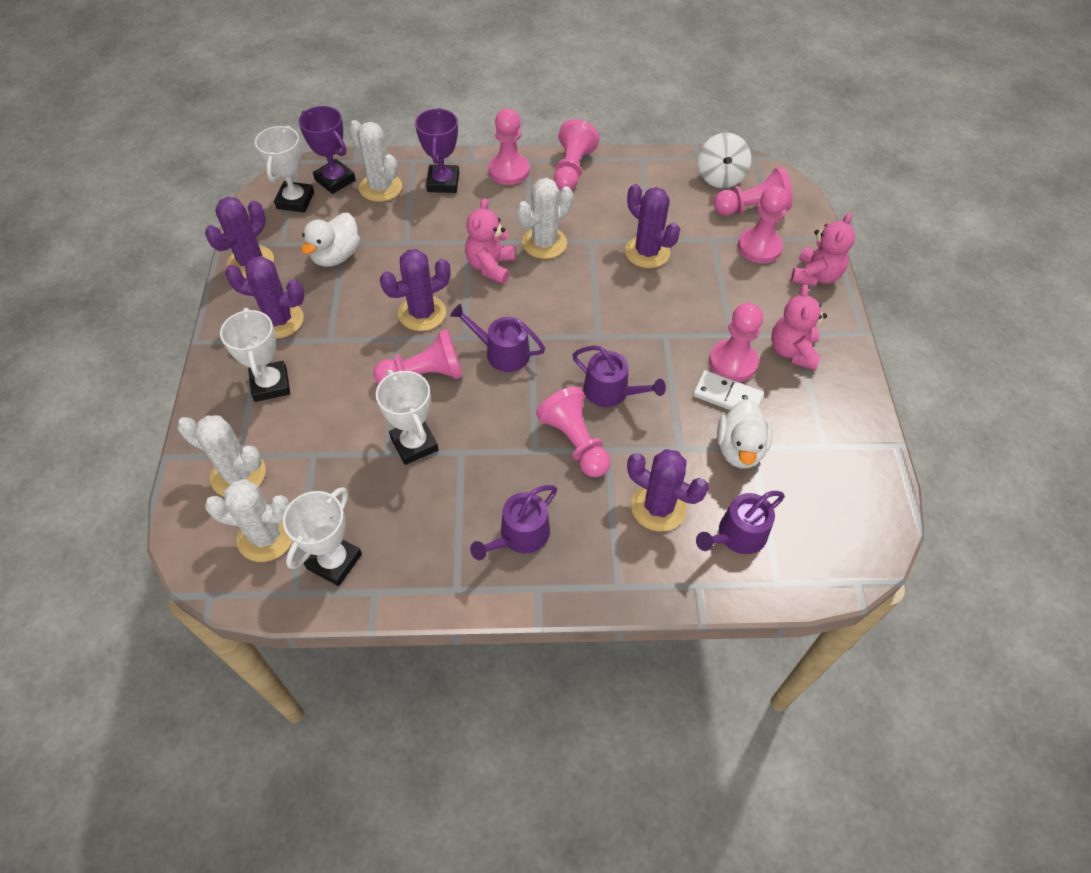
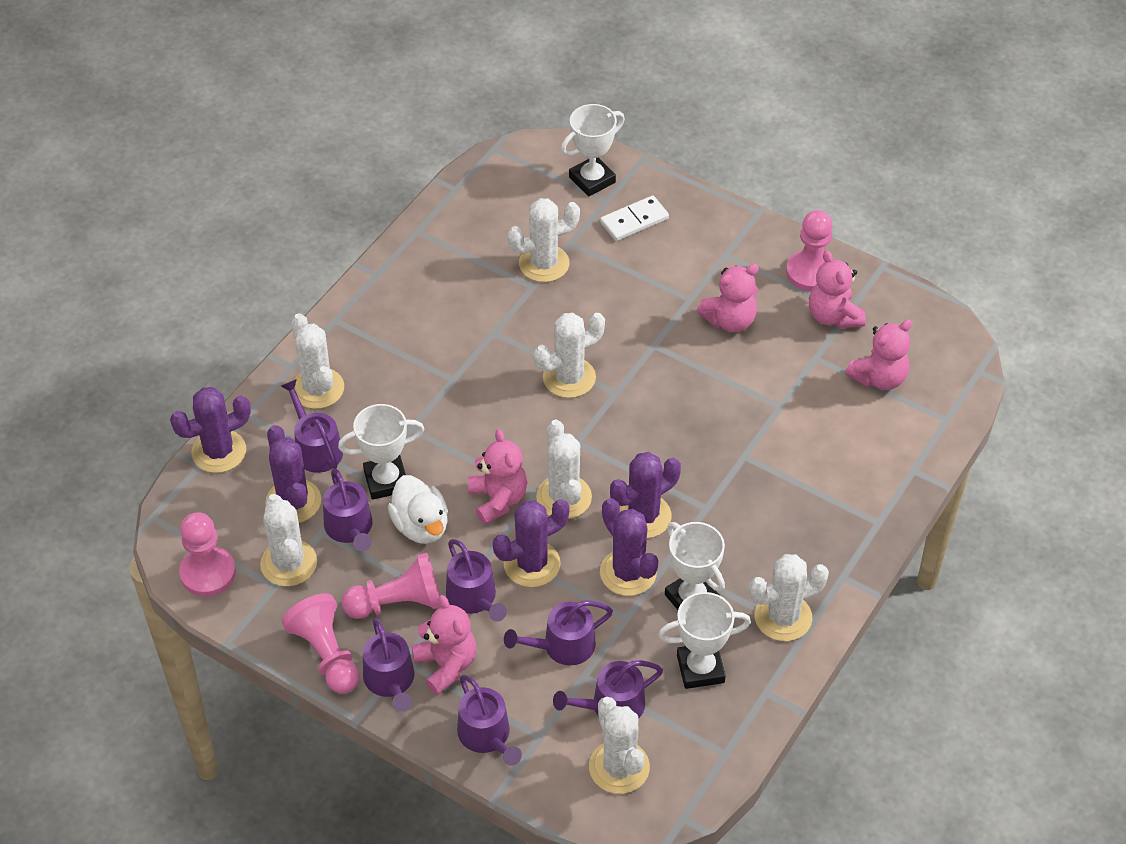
pink pawn: [373,329,463,385] [489,109,530,185] [536,386,611,477] [554,119,599,190] [709,303,763,382] [714,167,793,216] [738,186,788,263] = 7 -> [179,512,236,597] [282,593,360,694] [342,553,440,619] [786,210,833,291] = 4
pink teddy bear: [465,198,515,284] [771,284,827,370] [791,213,855,286] = 3 -> [412,595,476,695] [468,429,527,524] [697,264,759,332] [809,250,866,329] [845,320,912,390] = 5
purple trophy: [299,106,356,194] [415,108,459,193] = 2 -> none = 0
purple watering can: [450,304,545,372] [470,485,557,560] [572,345,666,407] [696,491,785,554] = 4 -> [281,379,343,473] [323,469,373,551] [363,618,415,712] [446,539,507,622] [457,675,522,766] [504,600,613,665] [553,660,663,718] = 7
white cactus: [177,415,266,496] [205,479,292,562] [349,120,402,202] [517,178,573,259] = 4 -> [260,494,317,586] [291,313,344,409] [507,198,580,282] [534,313,605,398] [536,420,592,519] [589,697,650,794] [749,554,829,641] = 7
white duck: [301,213,360,267] [717,399,772,469] = 2 -> [388,475,448,544] = 1
white spinning top: [698,133,751,188] = 1 -> none = 0

